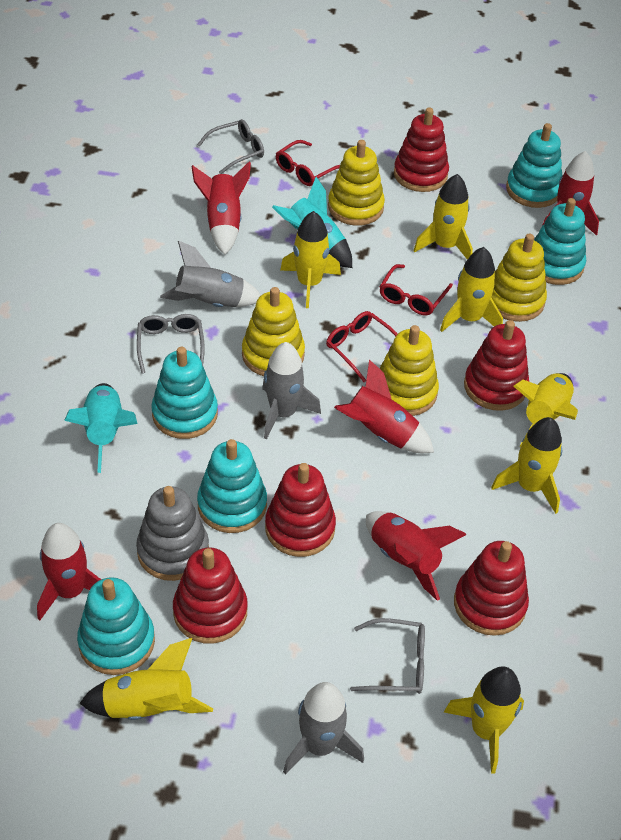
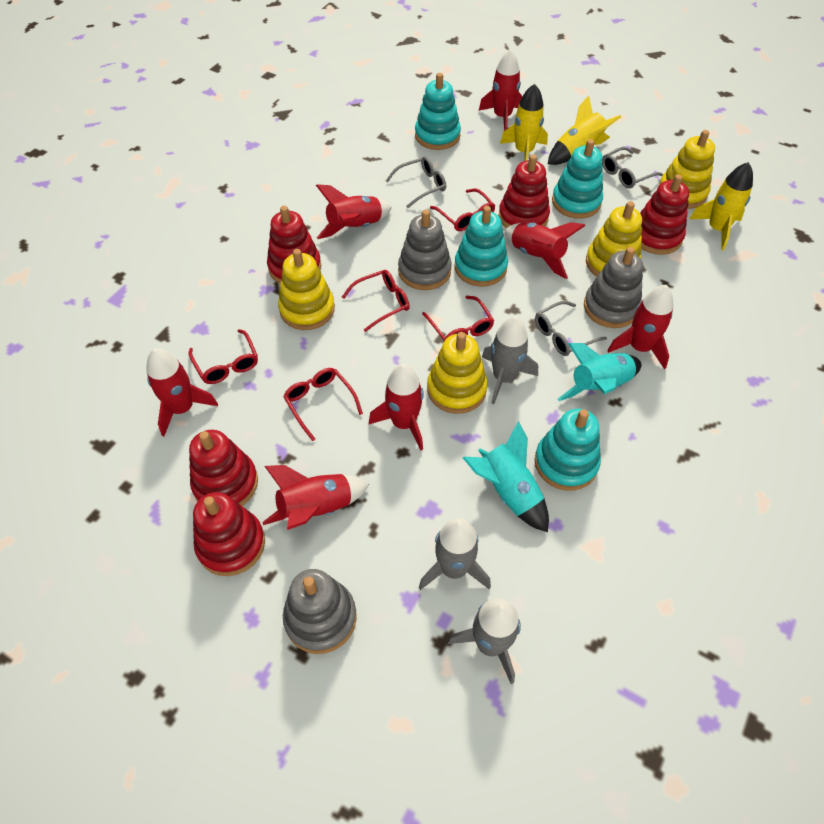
grey stacking toy: [136,486,209,581] = 1 -> [283,569,357,654] [398,209,452,290] [584,247,643,328] = 3
red glasses: [276,140,340,186] [326,311,398,382] [379,264,453,316] = 3 -> [189,329,258,384] [283,368,363,441] [342,270,410,332] [422,296,494,341] [430,188,496,231] = 5
red rocket: [37,523,101,620] [191,162,251,255] [334,359,434,453] [366,511,467,601] [542,151,599,236] = 5 -> [146,348,218,436] [262,465,369,530] [316,184,392,239] [369,364,424,450] [479,49,523,131] [505,222,585,279] [607,285,674,369] = 7
turquoise stacking toy: [77,577,155,675] [151,347,218,439] [197,439,267,533] [506,123,562,208] [534,198,586,285] = 5 -> [415,73,461,150] [454,206,508,287] [535,409,601,491] [552,139,603,219] = 4
yellow rocket: [80,638,213,720] [280,211,341,308] [414,174,473,260] [440,247,503,332] [444,666,524,774] [491,417,562,514] [514,373,578,447] = 7 -> [500,84,548,161] [548,96,621,165] [689,162,753,250] = 3

